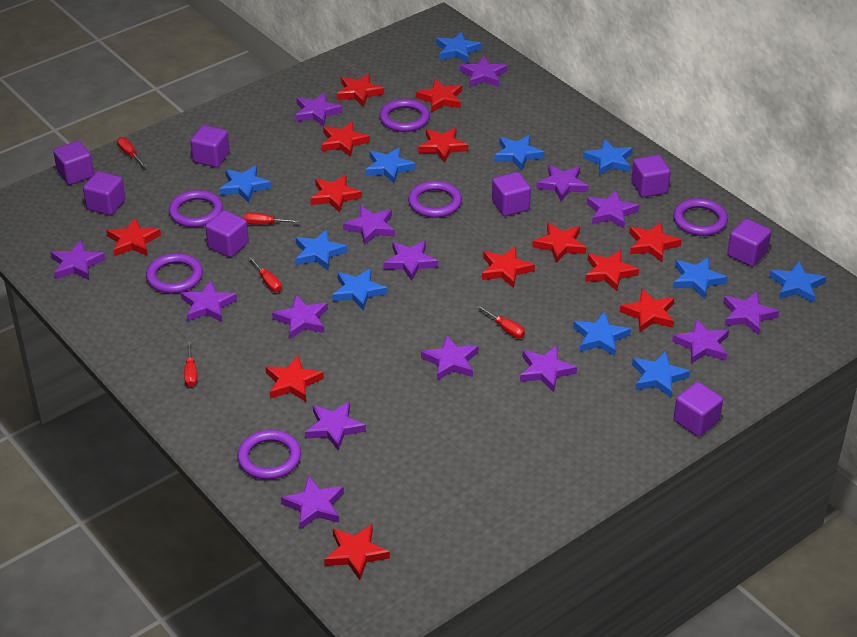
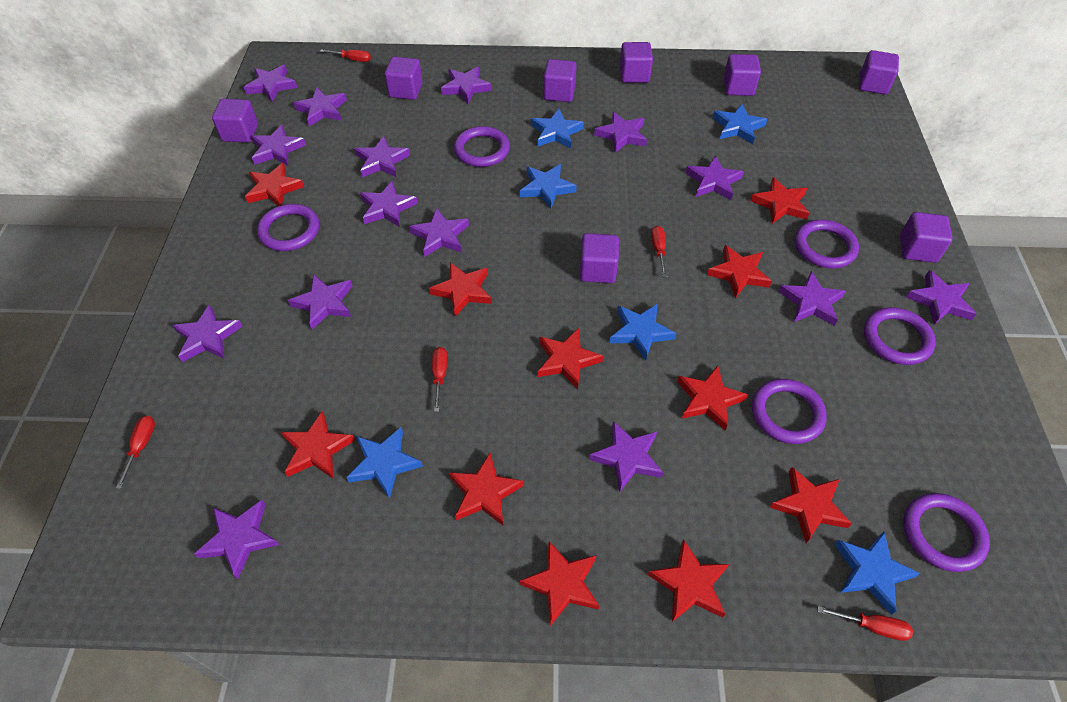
blue star: [220,165,271,203] [296,230,347,270] [332,268,387,311] [365,147,416,183] [436,32,482,63] [494,135,544,170] [573,312,631,356] [583,139,633,175] [632,351,690,398] [673,257,728,299] [769,261,826,303] = 11 -> [346,427,423,499] [520,164,577,209] [531,109,584,149] [610,303,677,360] [713,104,767,144] [834,531,921,615] = 6
red star: [107,218,161,256] [265,355,324,402] [310,175,362,213] [322,121,370,157] [324,524,390,580] [337,74,384,107] [416,79,462,112] [418,128,468,163] [482,246,535,288] [532,223,586,263] [585,250,639,291] [620,289,674,332] [629,222,682,262] = 13 -> [245,163,304,206] [281,411,355,478] [429,262,492,317] [449,453,524,525] [520,541,599,626] [538,328,603,389] [648,539,729,622] [677,366,748,430] [707,245,772,298] [750,177,809,224] [770,467,852,543] = 11

